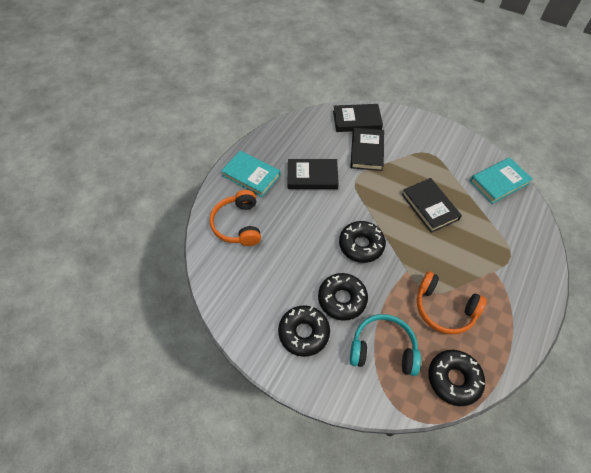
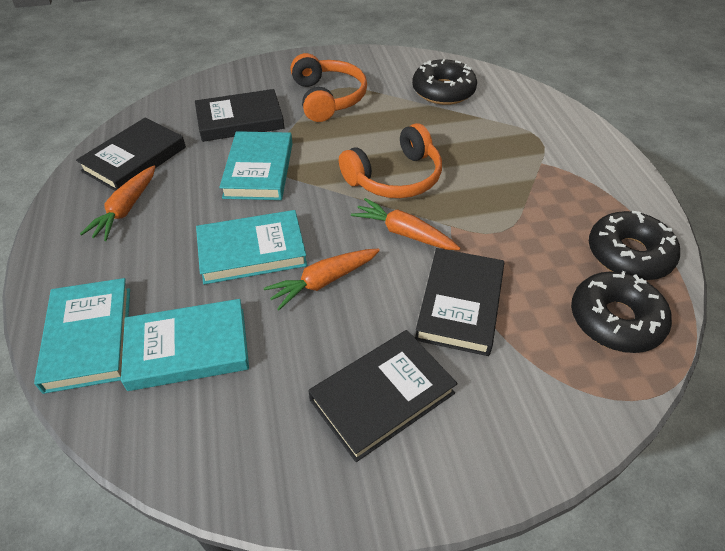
black donut: [278,305,330,357] [318,273,368,321] [339,221,386,263] [428,350,485,406] = 4 -> [412,59,477,105] [571,271,672,353] [589,211,680,280] = 3
orange carrot: none = 0 -> [80,166,155,241] [264,249,380,310] [351,198,460,250] = 3
turquoise book: [221,151,281,197] [470,158,533,204] = 2 -> [34,278,130,394] [121,299,249,391] [196,210,307,284] [219,131,293,200] = 4
turquoise headphones: [350,314,421,376] = 1 -> none = 0

